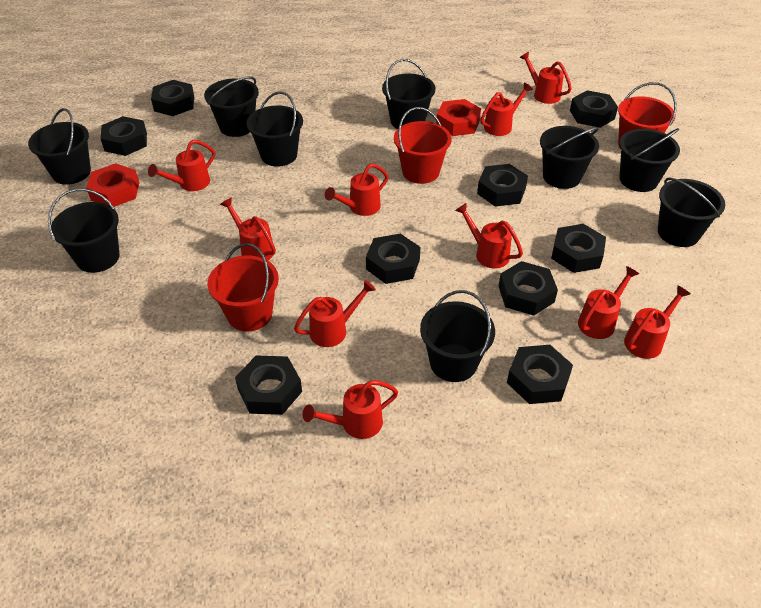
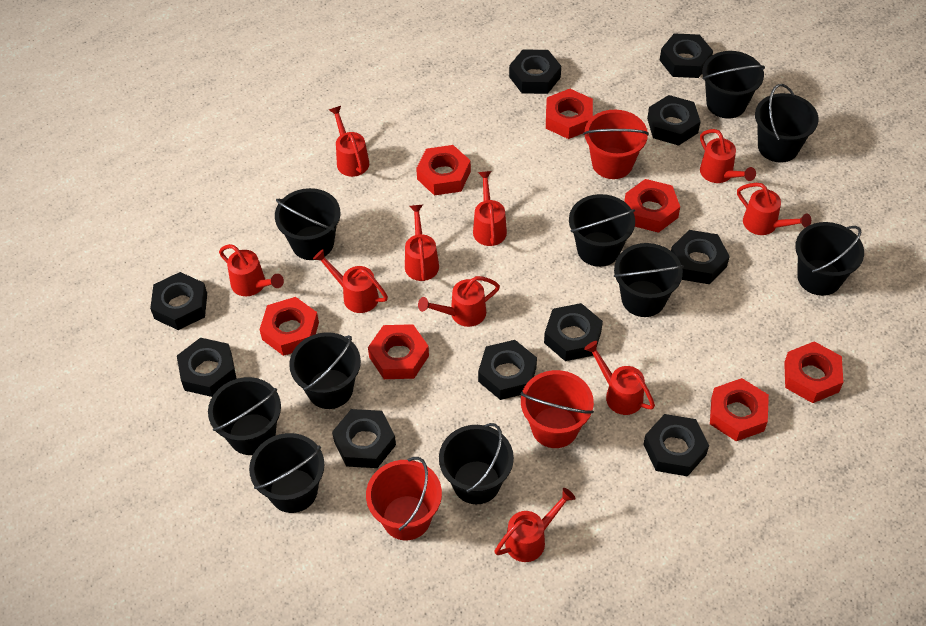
black bucket: [28,108,91,185] [48,189,120,273] [204,76,259,137] [247,91,303,167] [382,59,436,129] [420,290,495,382] [540,126,599,189] [619,128,680,192] [658,178,725,247] = 9 -> [208,377,281,455] [249,433,324,513] [275,188,340,260] [289,332,361,409] [439,423,514,504] [569,194,635,267] [614,243,684,317] [702,51,765,119] [755,84,819,163] [795,222,864,296] = 10
black nut: [101,116,147,156] [151,80,194,116] [235,355,302,415] [366,234,420,284] [477,164,528,207] [499,261,558,316] [507,345,573,404] [551,224,606,273] [570,90,618,128] = 9 -> [150,272,207,330] [177,337,237,397] [332,409,396,468] [478,340,537,400] [509,50,561,94] [544,303,603,361] [643,414,709,476] [647,95,701,146] [660,33,713,78] [671,230,730,284] = 10
red nut: [86,163,139,207] [436,99,481,136] = 2 -> [259,297,319,356] [368,324,429,379] [416,145,471,195] [546,89,593,139] [624,179,680,233] [710,378,769,441] [784,341,843,403] = 7

